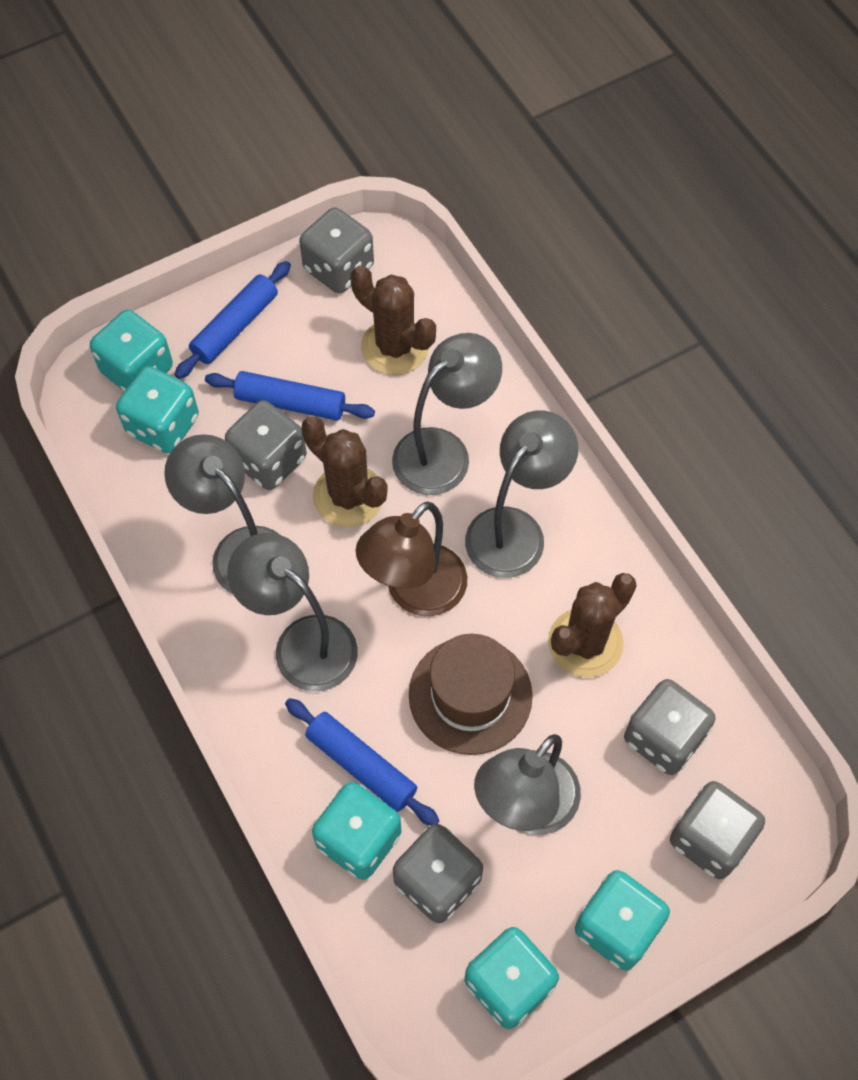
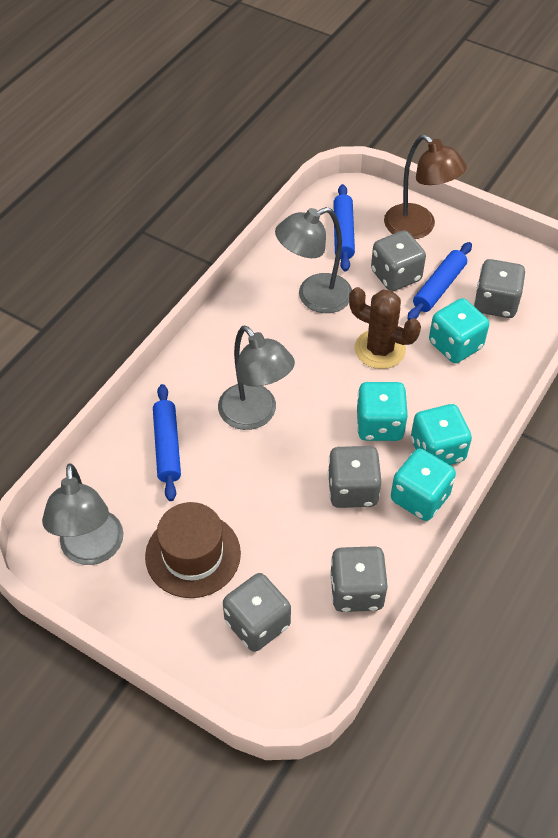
brown cactus: [301,416,388,527] [350,266,436,375] [548,573,637,678] = 3 -> [349,287,421,369] = 1
grey lamp: [164,434,280,594] [227,533,358,691] [392,333,502,495] [465,410,578,578] [474,734,581,835] = 5 -> [42,463,124,565] [218,326,295,430] [275,207,352,313] = 3
turquoise dice: [90,310,173,391] [116,366,199,453] [312,782,401,880] [465,927,559,1029] [575,870,670,970] = 5 -> [357,382,408,441] [391,449,456,521] [411,404,472,465] [429,298,489,363] = 4

